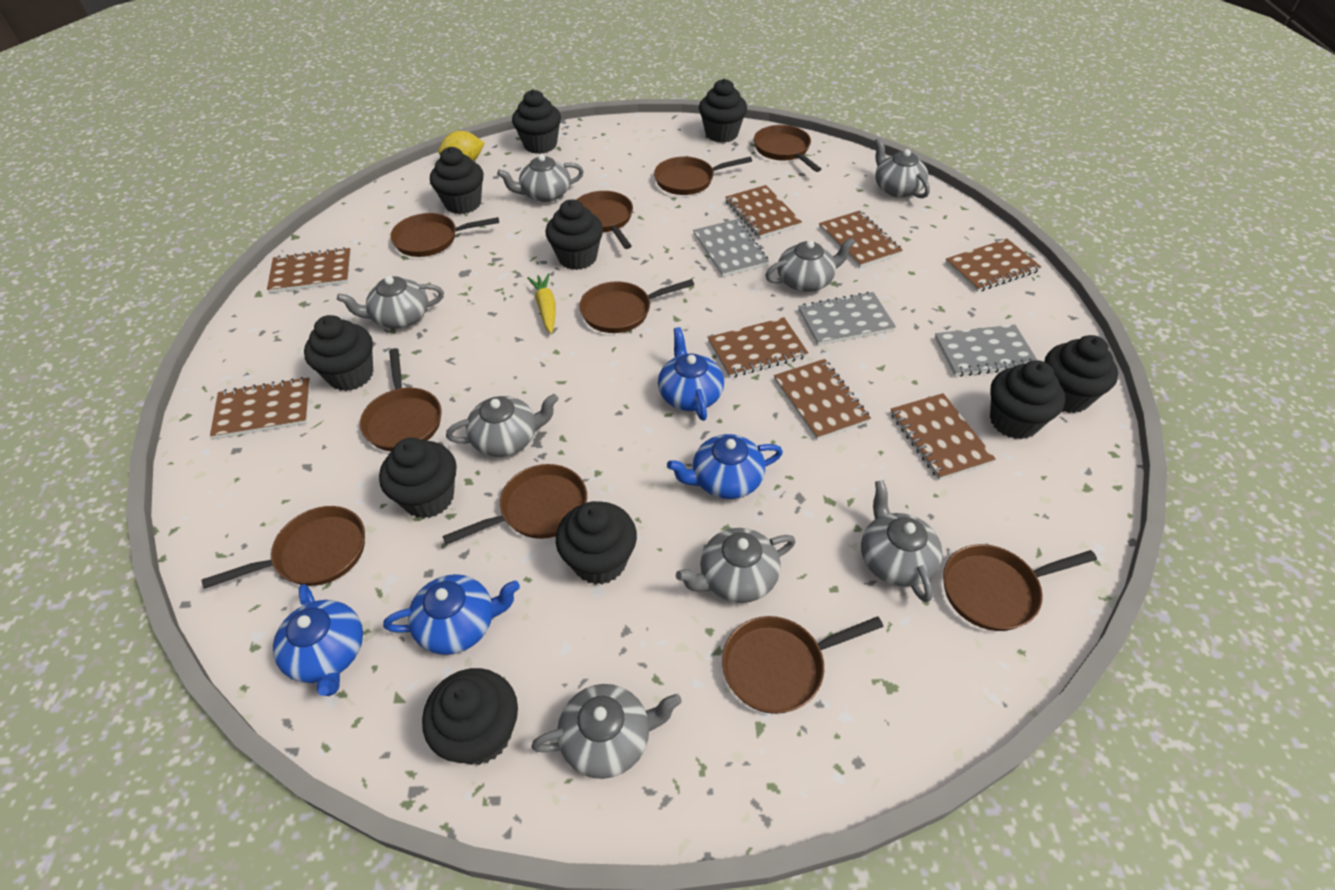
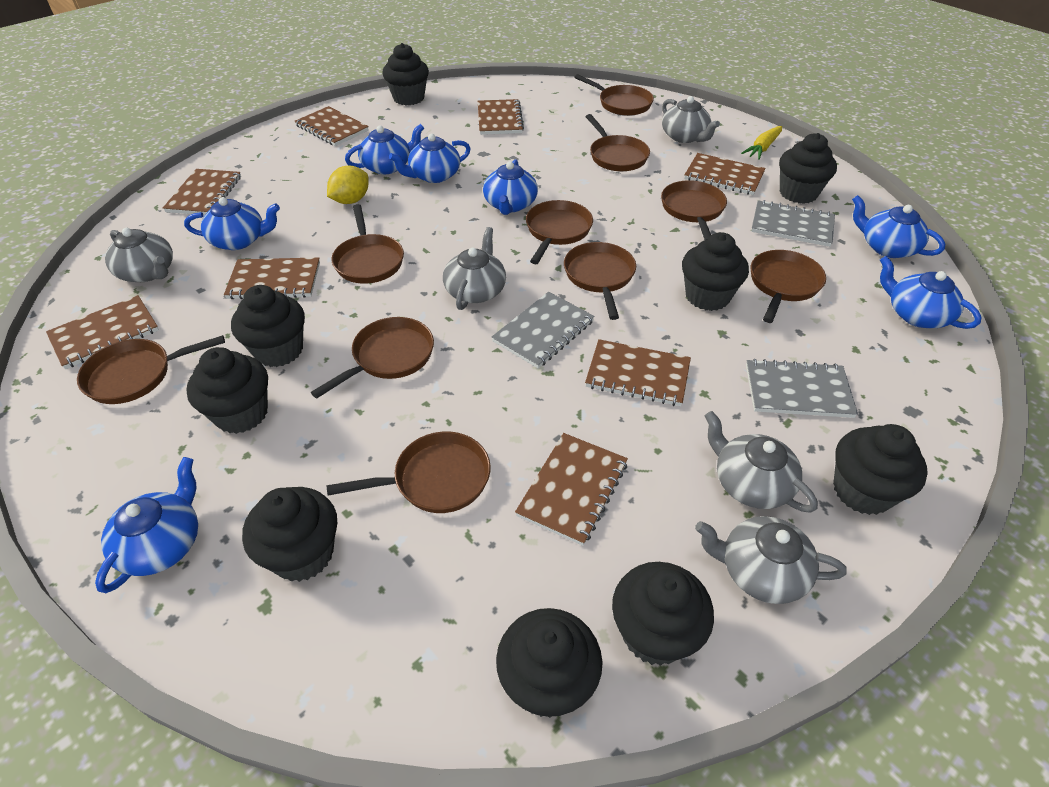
black cupcake: [304,315,373,391] [379,438,457,518] [422,668,518,765] [430,147,484,214] [512,90,561,154] [545,199,603,270] [556,501,637,585] [699,79,747,143] [990,360,1065,440] [1044,335,1118,413] = 10 -> [186,347,268,434] [231,285,305,367] [242,487,337,582] [383,43,429,105] [496,608,603,718] [612,562,714,666] [682,232,749,311] [779,133,837,204] [833,424,928,515] = 9
blue teapot: [273,584,363,696] [383,574,520,655] [658,327,724,421] [667,434,783,499] = 4 -> [95,457,198,593] [184,197,280,250] [345,124,424,174] [389,134,471,183] [483,159,538,215] [852,195,946,258] [880,256,982,329] = 7
grey teapot: [337,276,444,328] [446,394,559,457] [497,154,584,202] [531,684,682,779] [676,528,796,603] [765,237,856,292] [861,480,943,603] [875,138,930,198] = 8 -> [105,228,173,282] [443,227,506,310] [662,96,720,143] [695,516,847,604] [705,411,818,513] = 5

